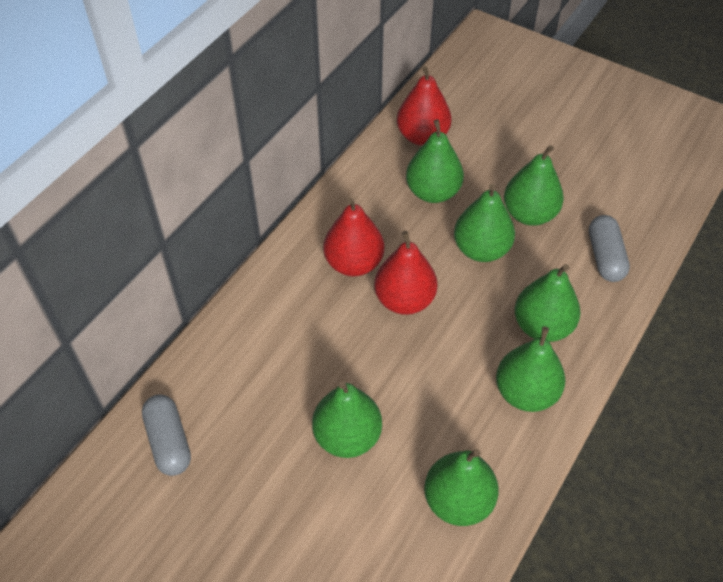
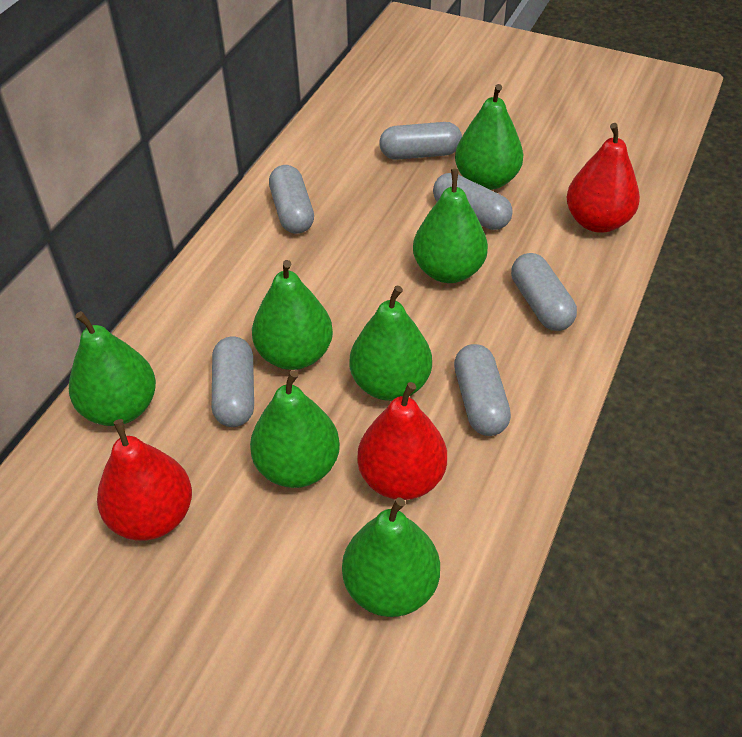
grey capsule: [142,394,191,476] [589,215,630,282] = 2 -> [212,336,254,427] [269,165,314,234] [379,122,462,160] [433,173,513,230] [454,344,511,436] [511,253,577,331] = 6

